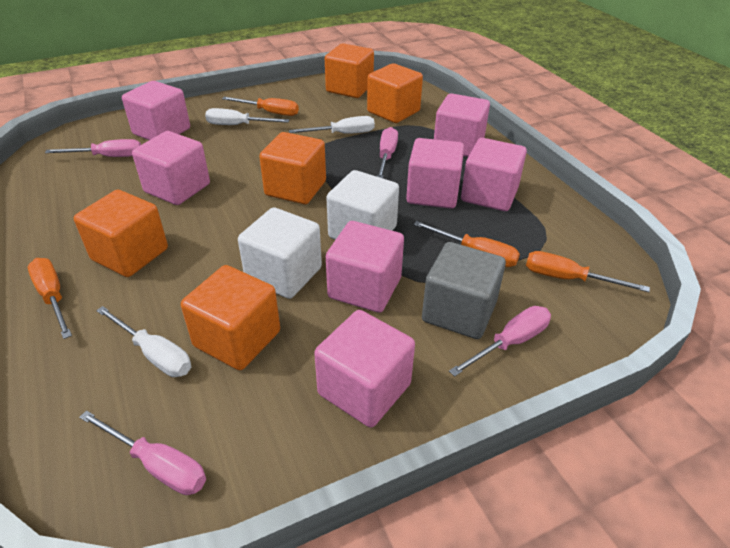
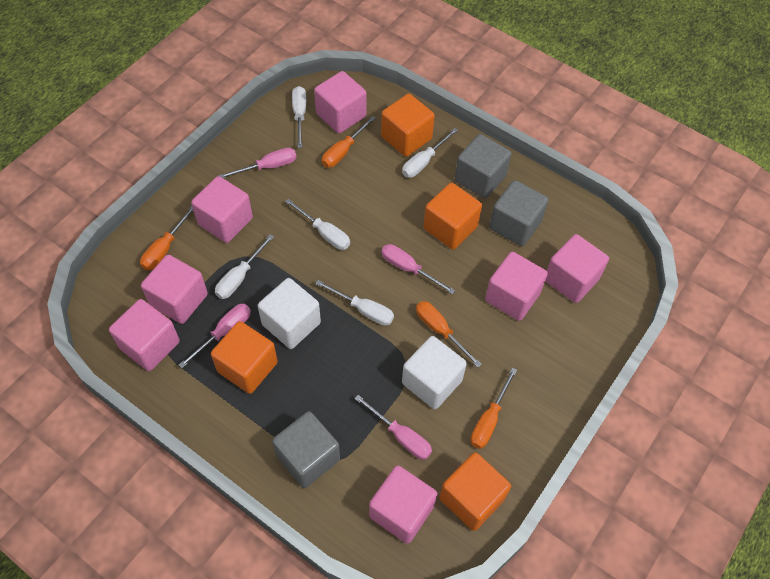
grey cube: [422,242,506,339] = 1 -> [272,411,340,488] [455,134,512,198] [489,180,549,246] = 3
orange cube: [74,190,168,277] [181,265,280,370] [259,132,326,204] [325,43,374,98] [367,63,423,123] = 5 -> [211,321,278,394] [381,94,435,157] [423,183,482,250] [440,452,511,531] = 4
white screwdriver: [96,306,191,377] [205,108,289,125] [289,116,375,134] = 3 -> [215,234,274,299] [285,199,350,250] [292,86,306,148] [315,280,394,326] [402,128,458,178] = 5

